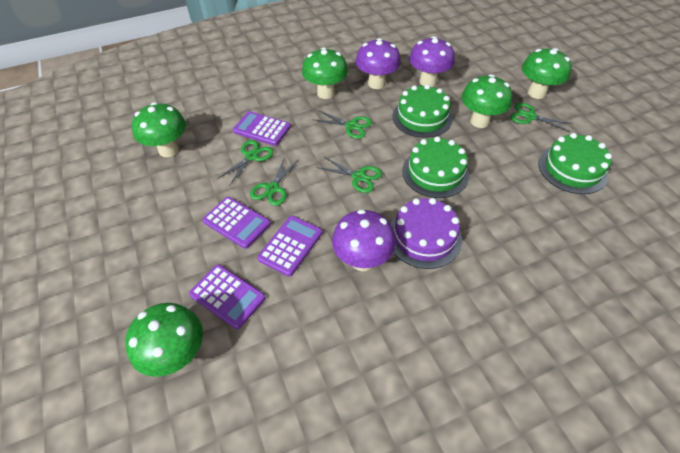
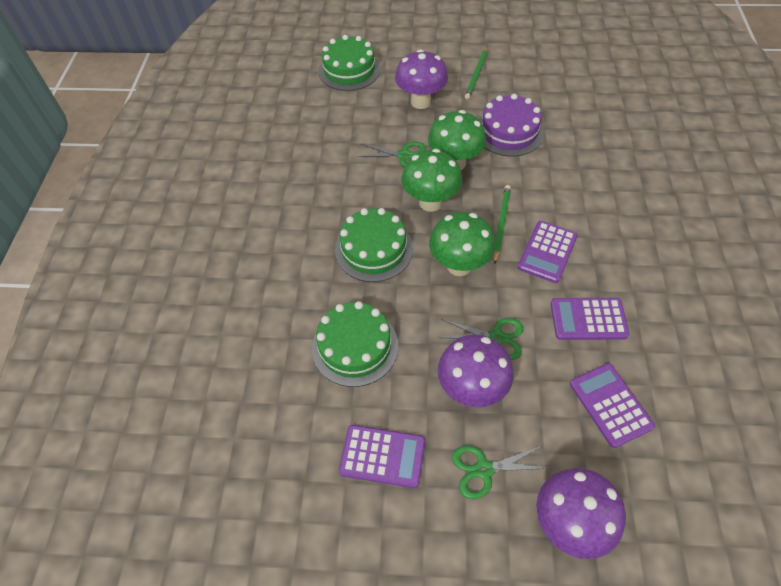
green mushroom: [125,303,203,377] [132,102,186,157] [302,47,348,99] [461,74,512,128] [522,48,572,99] = 5 -> [401,149,462,212] [428,110,486,170] [429,212,495,276] = 3
green pencil: none = 0 -> [465,46,488,100] [493,185,511,264] = 2
green scissors: [217,140,273,186] [250,156,299,206] [315,110,372,139] [316,157,382,193] [510,103,573,132] = 5 -> [357,141,426,167] [439,318,524,360] [452,446,551,499] = 3

